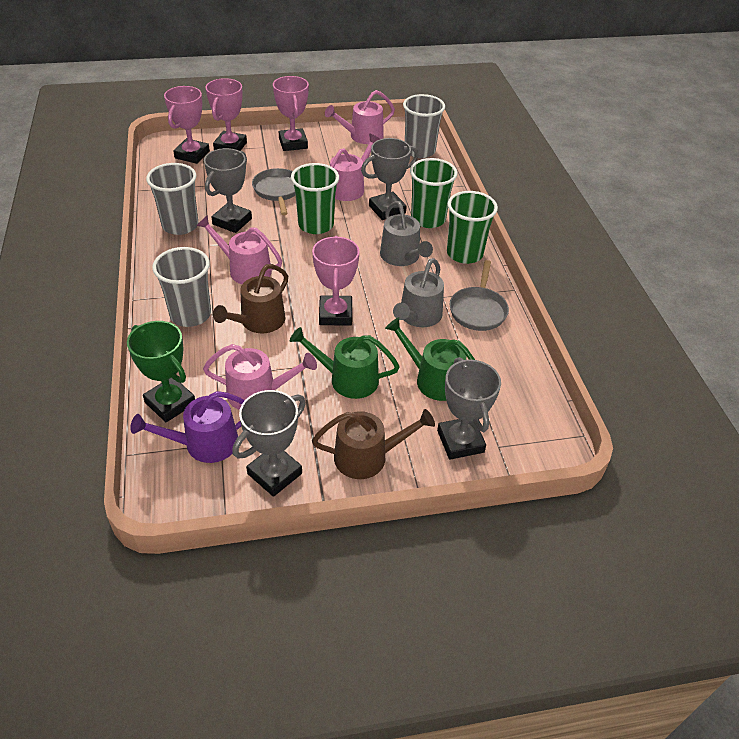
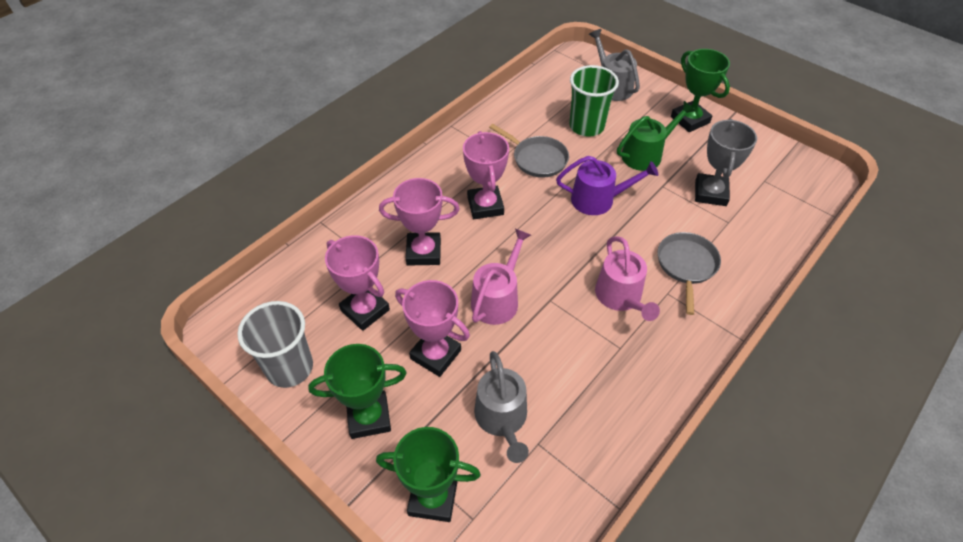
brown watering can: [213,264,288,333] [312,409,435,479] = 2 -> none = 0
green cup: [291,163,339,234] [410,158,457,228] [447,191,498,264] = 3 -> [569,65,619,137] = 1
green trophy: [127,321,195,422] = 1 -> [308,344,407,439] [376,427,481,522] [671,49,730,132] = 3
green watering can: [290,327,400,399] [385,317,475,401] = 2 -> [617,101,695,171] = 1
grey cup: [146,163,199,235] [152,247,211,327] [403,94,445,158] = 3 -> [237,301,313,388] = 1
grey trophy: [204,148,252,233] [232,390,306,497] [361,138,419,220] [437,357,501,460] = 4 -> [695,119,757,206] = 1
pink watering can: [196,216,282,284] [203,344,317,410] [325,90,395,144] [330,134,380,201] = 4 -> [471,229,531,325] [595,236,660,321] = 2

